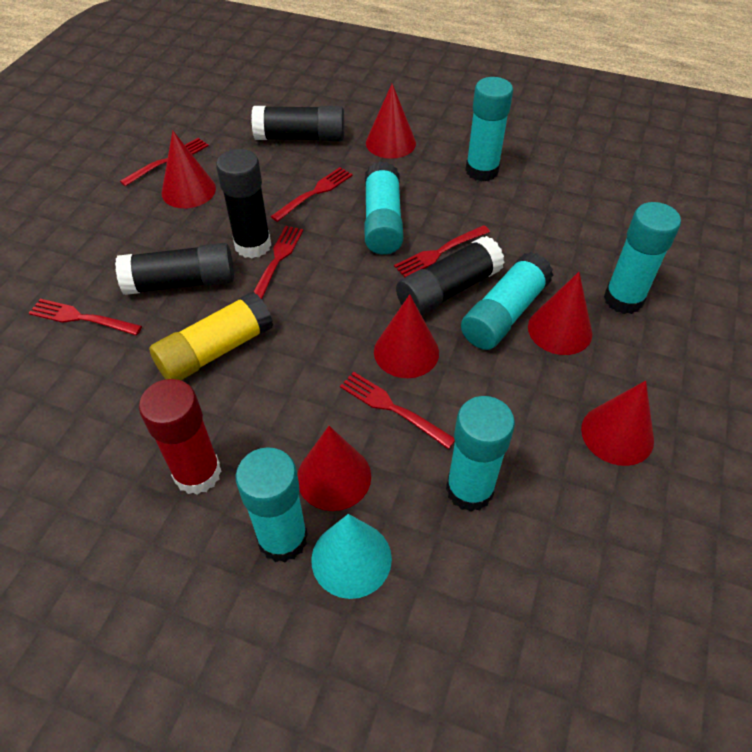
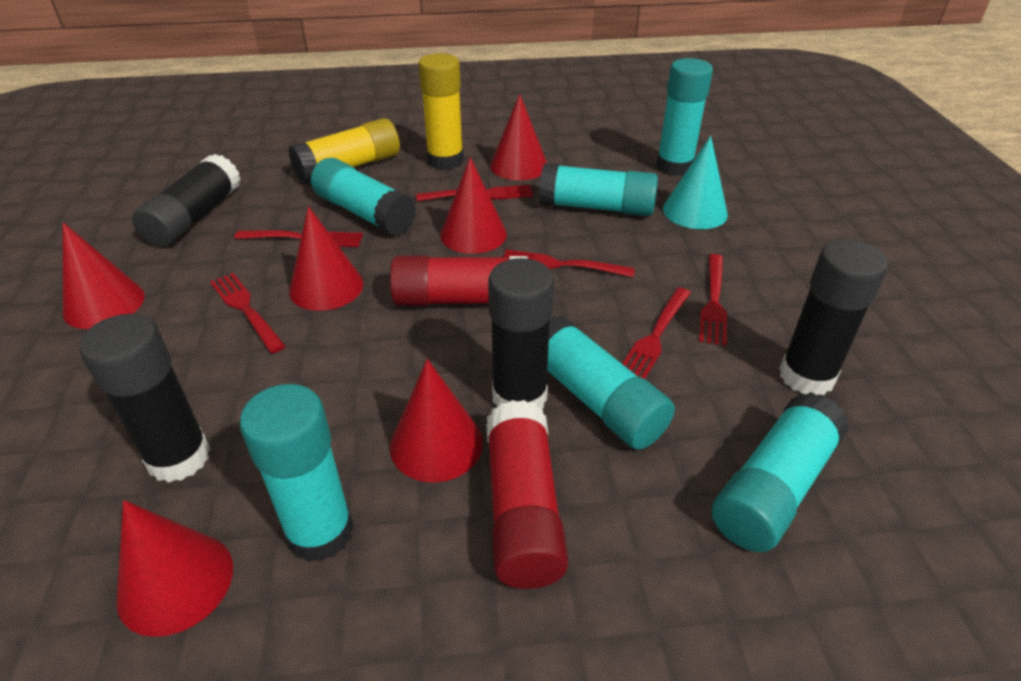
red glue stick: [139,379,221,495] = 1 -> [390,256,528,306] [486,400,568,589] = 2
yellow glue stick: [149,292,273,380] = 1 -> [289,118,400,184] [418,53,464,170] = 2

